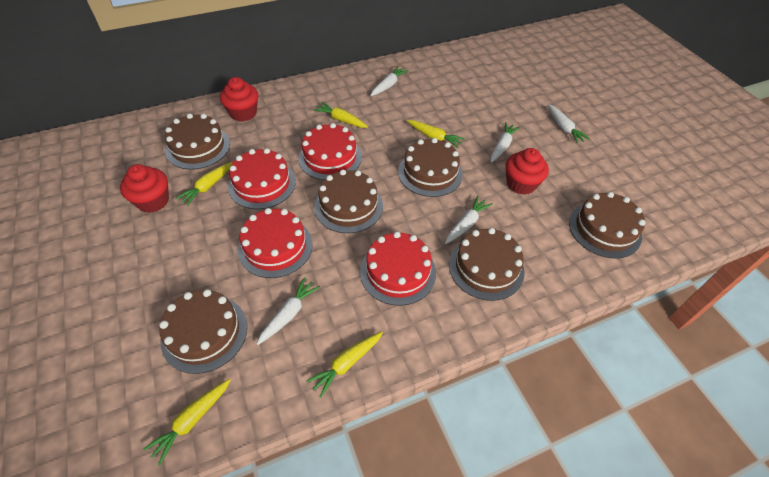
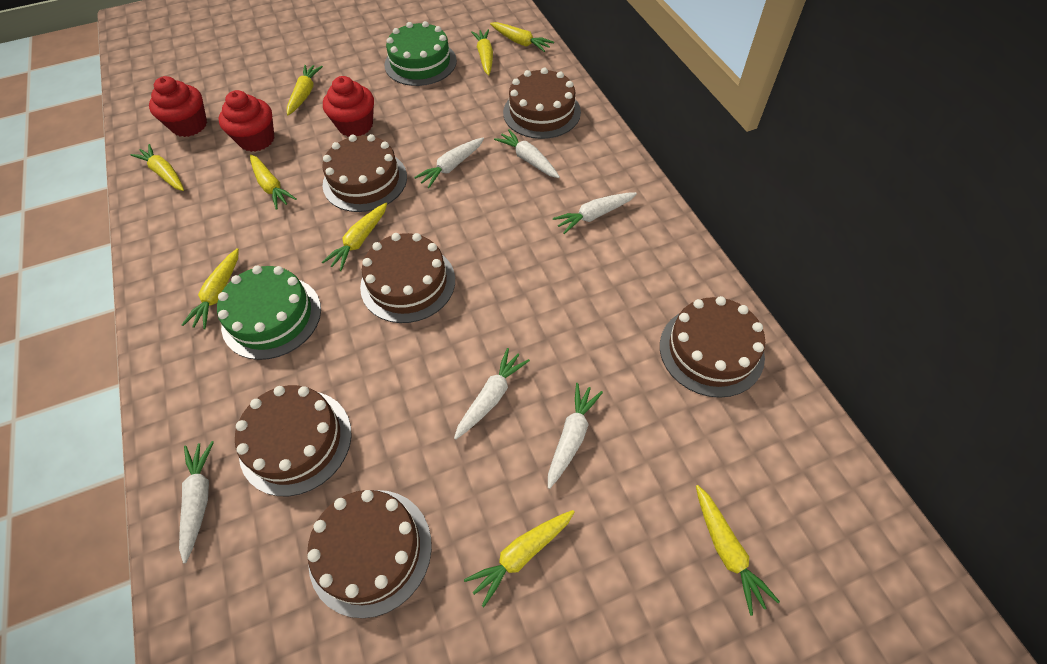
green cake: none = 0 -> [217,266,321,360] [385,21,457,86] = 2
red cake: [228,148,296,209] [238,208,313,278] [298,123,362,180] [360,231,436,306] = 4 -> none = 0
white carrot: [257,277,320,345] [370,66,409,96] [445,196,493,244] [491,122,520,163] [548,104,590,144] = 5 -> [179,441,214,563] [414,138,484,188] [454,348,530,440] [494,129,560,178] [548,383,603,489] [553,192,637,234] = 6
yellow carrot: [143,379,231,466] [176,162,233,206] [306,332,383,398] [313,102,368,128] [407,120,465,148] = 5 -> [131,144,184,191] [182,248,239,329] [250,154,297,210] [287,65,323,115] [322,203,387,271] [464,510,575,607] [471,29,493,76] [490,22,554,52] [696,485,780,616] = 9

